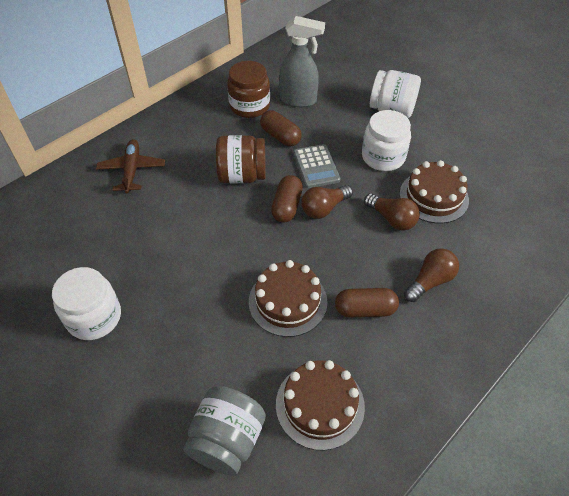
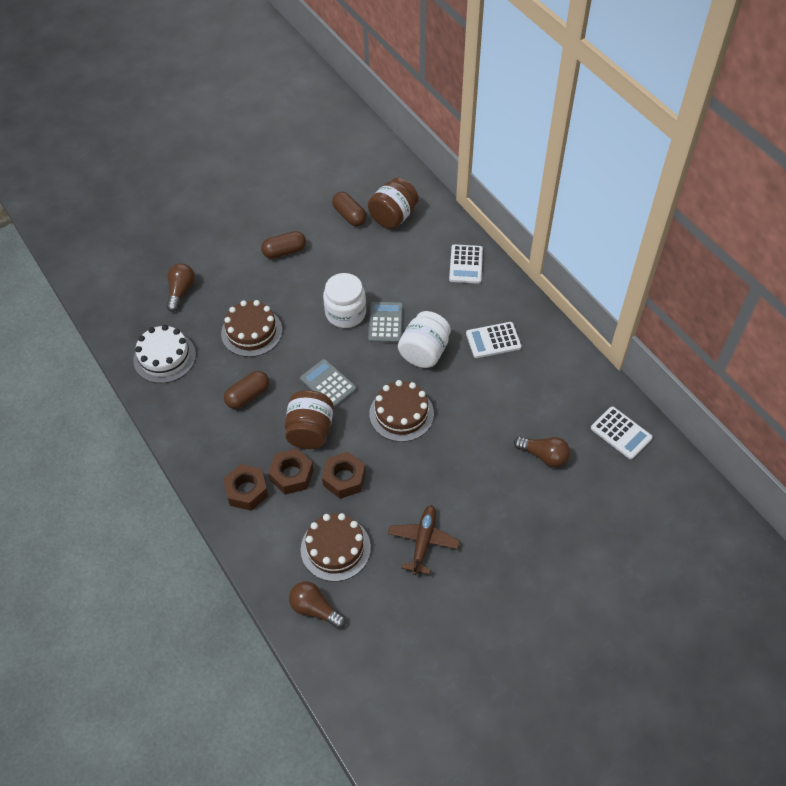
brown nut: none = 0 -> [223,464,268,511] [268,449,314,495] [322,452,366,499] = 3
grey calculator: [293,144,340,188] = 1 -> [300,359,357,408] [368,302,403,343] = 2
grey jar: [183,386,266,476] = 1 -> none = 0
grey spray bottle: [279,16,325,107] = 1 -> none = 0
white cake: none = 0 -> [134,325,196,383] = 1
white calculator: none = 0 -> [449,244,483,284] [466,322,521,358] [591,406,653,459] = 3
white jar: [52,267,121,340] [362,110,411,171] [370,70,421,118] = 3 -> [323,273,366,328] [398,311,451,368] = 2

